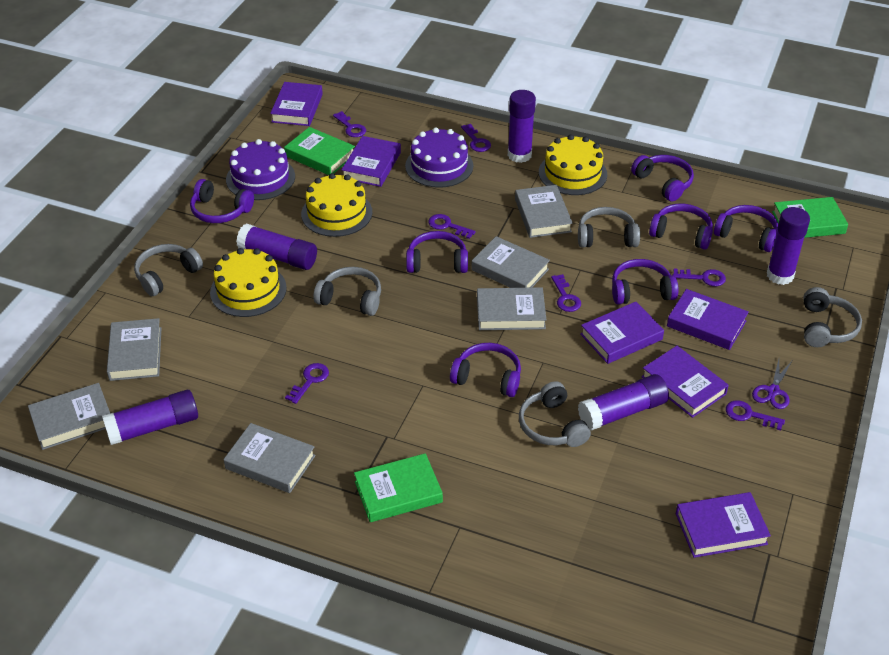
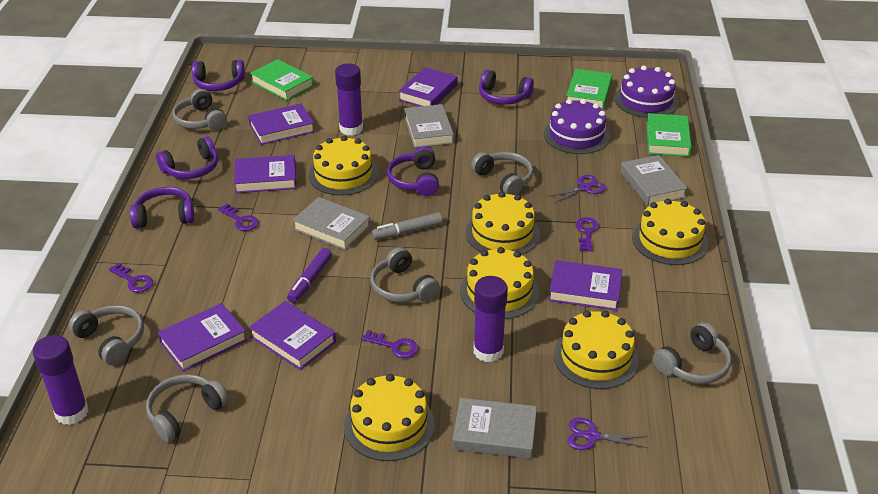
grey book: [28,383,110,450] [107,318,161,381] [224,423,316,493] [471,236,550,288] [477,287,546,330] [515,185,573,238] = 6 -> [292,197,371,250] [404,104,454,148] [453,398,537,459] [620,155,688,206] = 4
grey headphones: [134,244,203,296] [314,267,381,316] [519,381,591,447] [578,207,640,248] [804,287,862,347] = 5 -> [69,305,144,365] [146,374,229,442] [172,89,227,130] [370,247,440,302] [471,152,533,195] [653,322,731,384] = 6
grey marker: none = 0 -> [372,212,442,240] = 1
purple glue stick: [102,390,198,445] [236,224,317,270] [508,90,536,163] [578,374,669,431] [767,207,810,285] = 5 -> [33,335,88,425] [335,63,363,136] [474,276,508,362] = 3
purple headphones: [190,179,254,223] [406,231,468,273] [450,343,521,397] [612,259,679,305] [631,155,694,202] [649,204,713,250] [714,205,778,252] = 7 -> [130,187,194,228] [156,136,218,179] [192,60,245,91] [387,146,439,196] [479,70,534,105] = 5
purple key: [285,363,329,404] [333,111,366,137] [428,214,476,239] [461,124,491,152] [551,274,581,312] [673,269,726,286] [726,400,785,431] = 7 -> [109,263,153,293] [218,203,259,231] [362,330,418,358] [575,217,599,251] = 4
purple marker: none = 0 -> [287,248,332,303] = 1
purple scissors: [752,359,792,409] = 1 -> [547,175,606,203] [567,418,647,450] = 2
yellow cake: [210,248,287,317] [301,173,372,237] [539,135,607,195] = 3 -> [309,136,378,195] [344,374,435,461] [460,247,539,319] [465,192,540,255] [553,310,639,389] [632,199,708,265] = 6

